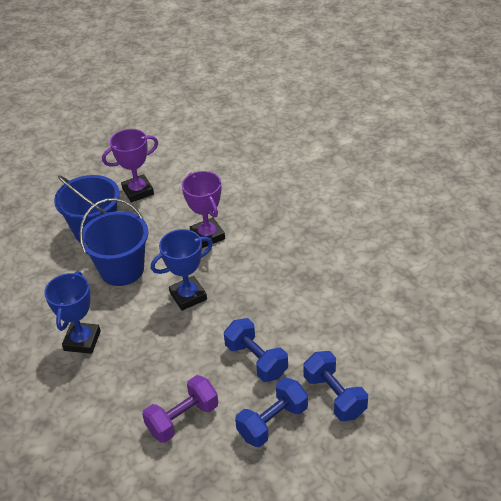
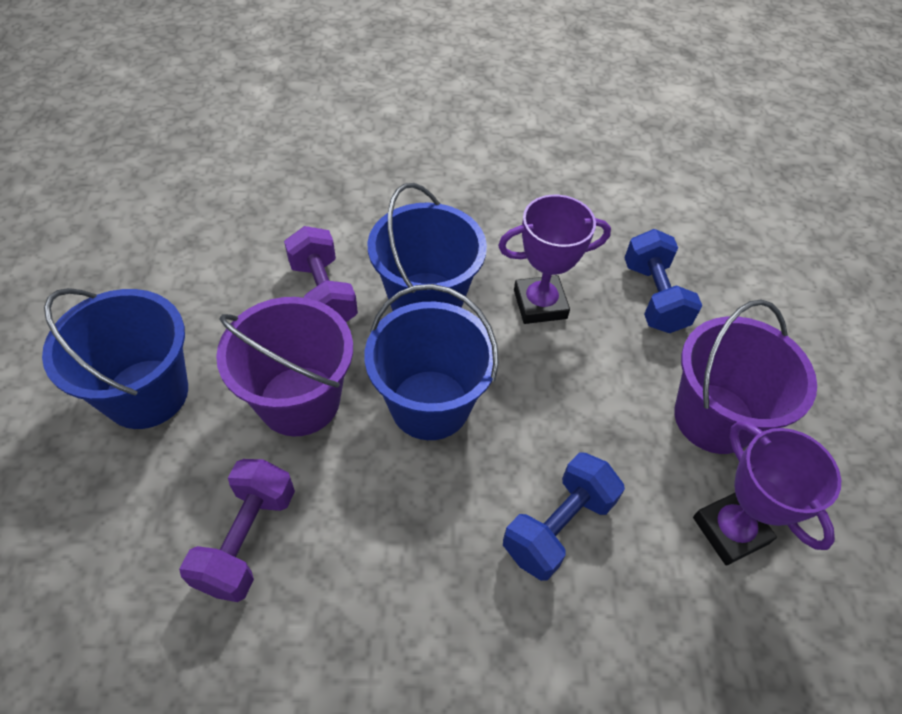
blue bucket: [54,175,120,242] [79,198,148,286] = 2 -> [42,288,188,429] [364,284,499,440] [367,183,487,311] = 3
blue dumbbell: [224,318,288,382] [235,377,308,447] [303,351,368,421] = 3 -> [503,452,625,581] [624,229,702,333] = 2
blue trophy: [44,271,101,354] [151,229,213,311] = 2 -> none = 0
purple bucket: none = 0 -> [216,297,353,436] [674,299,817,454] = 2
purple dumbbell: [142,375,218,443] = 1 -> [179,459,295,602] [284,226,358,322] = 2

